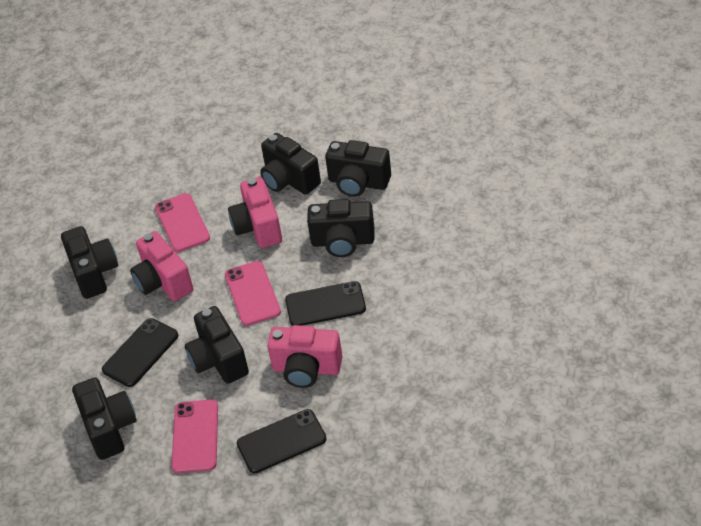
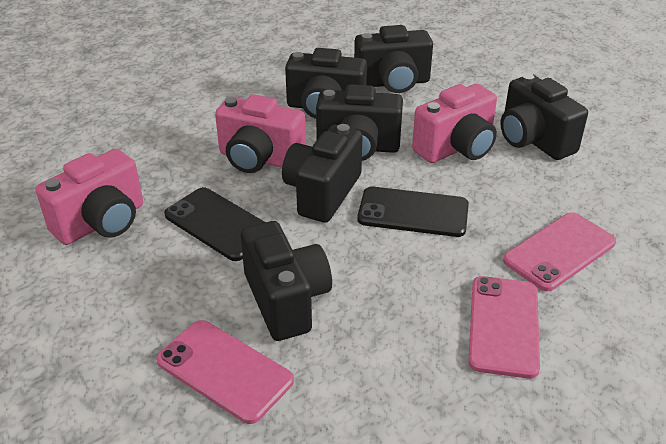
black phone: [102,318,178,387] [237,409,327,473] [285,281,366,326] = 3 -> [164,187,265,261] [357,187,469,237] = 2

